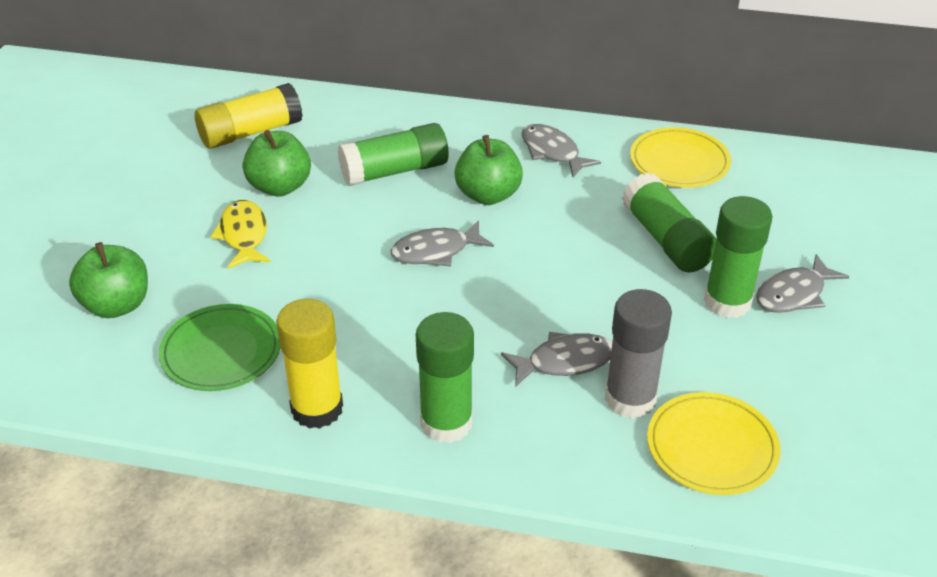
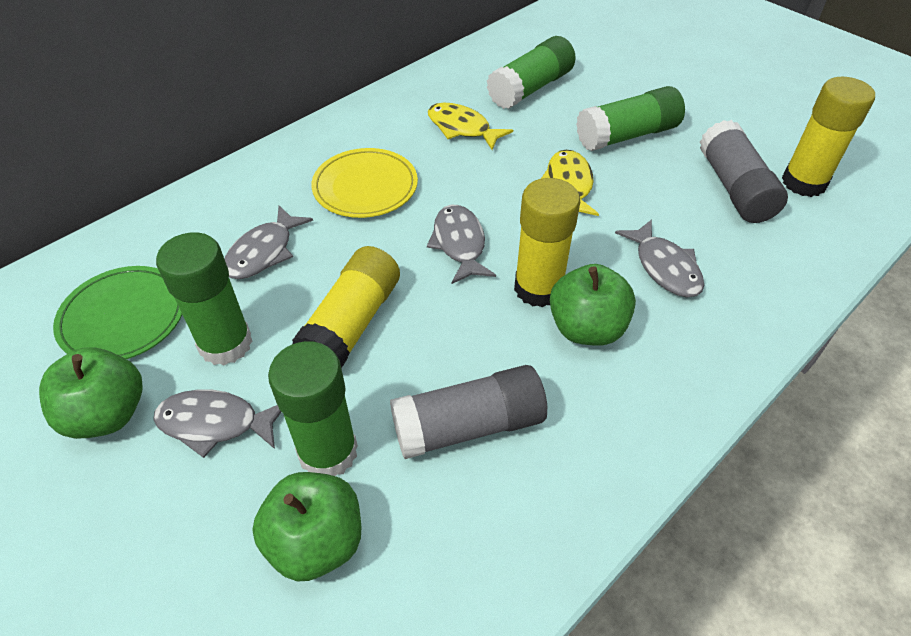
grey glue stick: [605,289,672,419] = 1 -> [390,365,547,459] [700,120,788,223] = 2
yellow fish: [210,200,271,269] = 1 -> [428,103,513,150] [541,150,599,216] = 2
yellow glue stick: [195,83,303,149] [276,299,343,429] = 2 -> [292,246,400,368] [514,178,580,307] [782,77,875,197] = 3
yellow plate: [630,127,731,187] [647,392,780,495] = 2 -> [311,148,418,218] = 1

